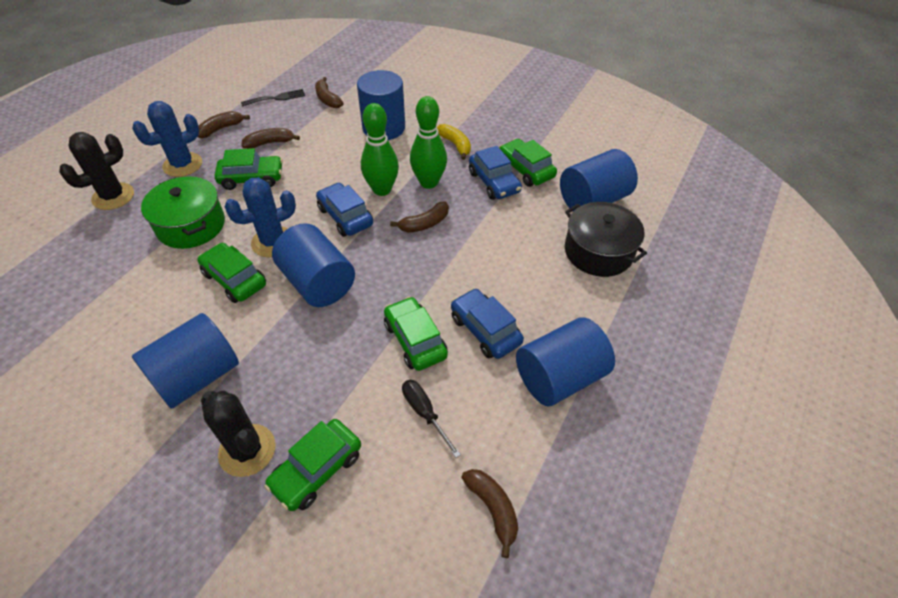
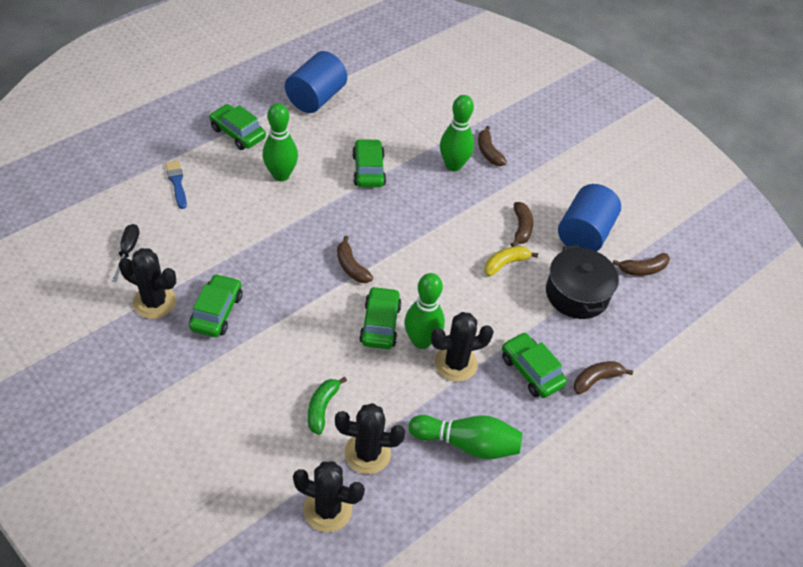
black cactus: [59,132,134,210] [201,391,275,477] = 2 -> [119,248,176,319] [293,461,365,532] [335,403,405,474] [431,312,494,382] = 4
black fork: [241,89,305,107] = 1 -> none = 0
blue brush: none = 0 -> [165,161,187,209] = 1
blue cactus: [132,101,202,177] [224,177,296,257] = 2 -> none = 0
blue car: [316,182,373,237] [451,288,524,359] [469,146,522,200] = 3 -> none = 0
blue cylinder: [132,313,239,409] [272,223,355,307] [357,70,405,140] [516,317,615,406] [560,149,638,211] = 5 -> [285,51,347,113] [558,184,621,252] = 2
green banana: none = 0 -> [308,377,347,435] = 1
green bowling pin: [361,103,399,196] [410,96,447,189] = 2 -> [262,103,298,181] [404,273,445,349] [409,415,523,459] [440,95,474,171] = 4
green pot: [141,176,225,249] = 1 -> none = 0

